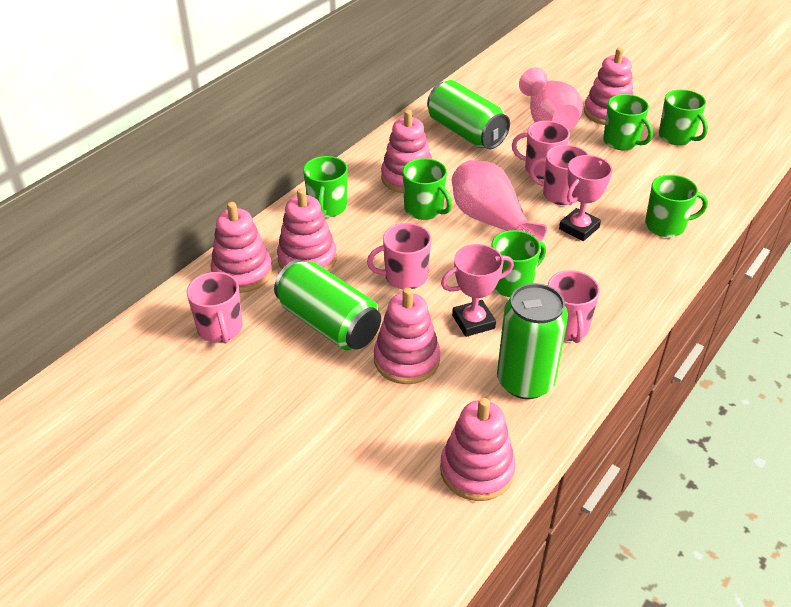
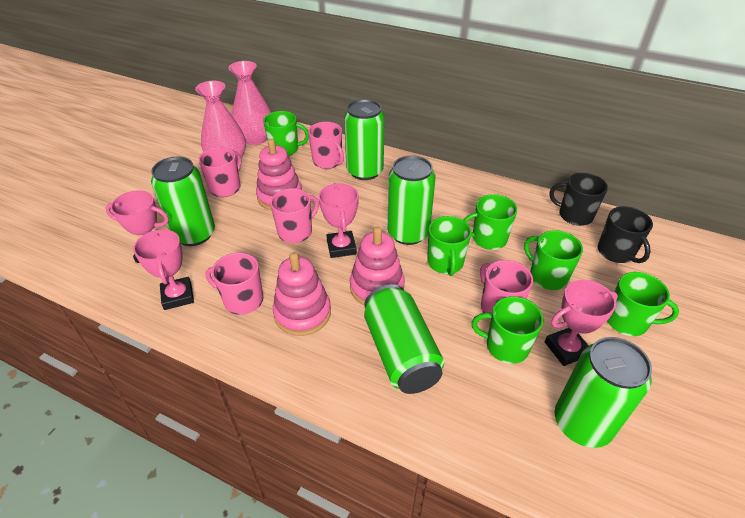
black mug: none = 0 -> [550,173,608,226] [598,206,653,263] = 2
green can: [274,259,381,350] [427,80,510,149] [497,283,568,399] = 3 -> [151,156,215,246] [344,99,385,180] [364,284,444,394] [387,155,436,245] [554,337,652,448] = 5
pink stacking toy: [211,202,272,293] [277,188,337,271] [374,287,440,384] [381,110,432,193] [440,398,516,501] [584,47,633,125] = 6 -> [256,139,302,211] [273,252,331,336] [350,227,405,305] = 3
pink trophy: [441,244,514,337] [559,155,612,241] = 2 -> [106,190,169,263] [133,229,194,310] [318,183,359,258] [545,280,618,366] = 4

